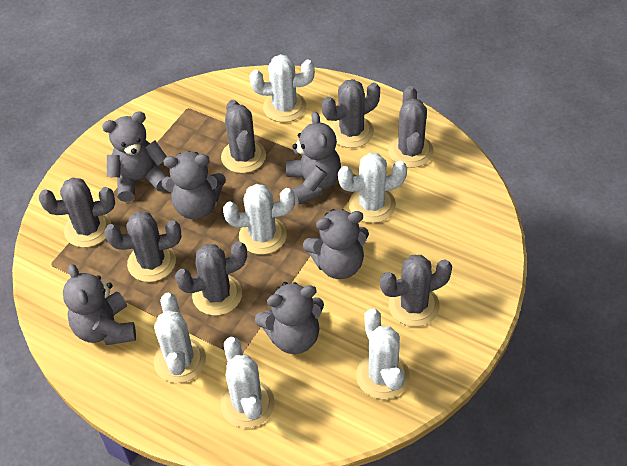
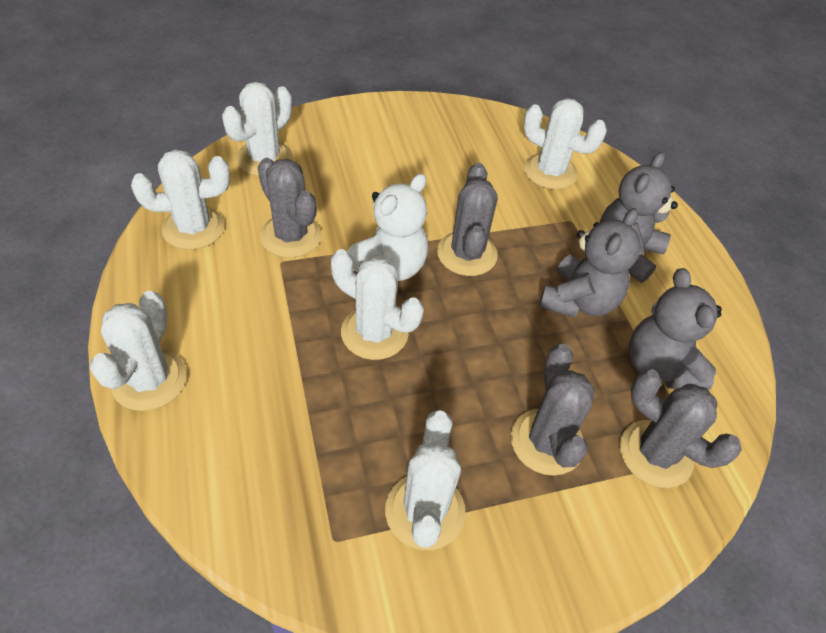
grey cactus: [39,177,115,248] [104,211,182,282] [175,242,247,316] [221,100,266,173] [322,79,380,148] [380,255,452,327] [388,86,433,168] = 7 -> [258,158,322,258] [437,163,498,276] [511,344,595,476] [620,369,742,488] = 4
grey teddy bear: [63,264,136,345] [102,111,167,202] [161,151,226,219] [255,282,324,354] [286,111,341,205] [303,209,369,279] = 6 -> [539,208,641,318] [600,152,678,283] [629,268,722,390] = 3
white teddy bear: none = 0 -> [347,174,428,281] = 1

